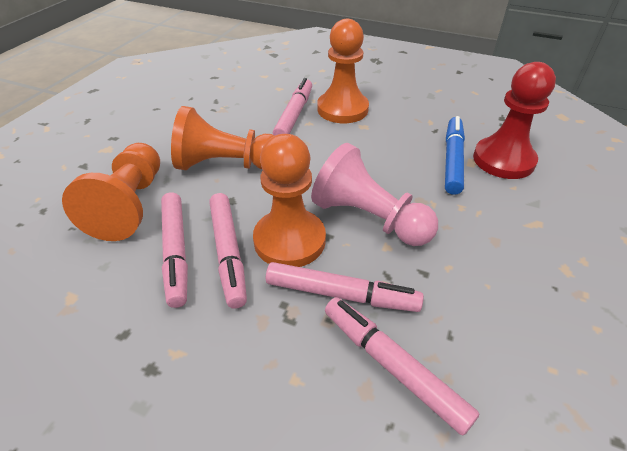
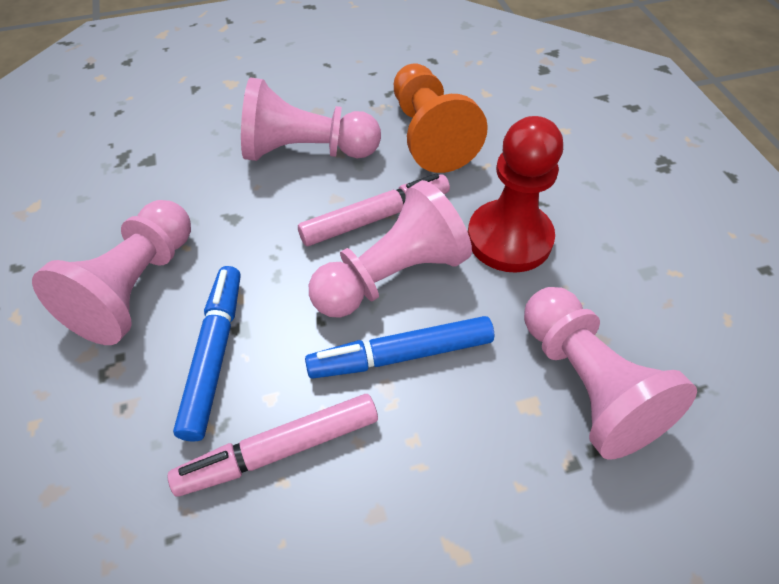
blue marker: [445,116,465,195] = 1 -> [173,266,241,442] [305,316,494,379] = 2
orange pawn: [62,143,160,241] [171,106,275,170] [253,134,326,267] [317,19,369,123] = 4 -> [394,63,488,173] = 1
pink marker: [161,192,188,308] [209,193,247,309] [266,262,424,312] [273,78,312,135] [325,297,479,436] = 5 -> [168,394,378,497] [298,173,450,246] = 2
pink pawn: [311,143,438,246] = 1 -> [32,200,191,345] [241,77,381,161] [309,180,472,318] [524,287,697,460] = 4

